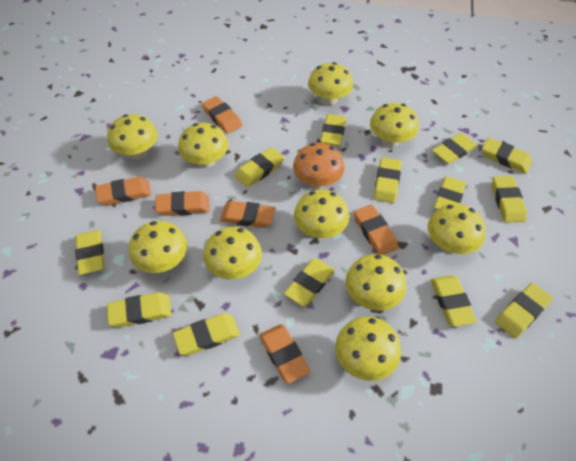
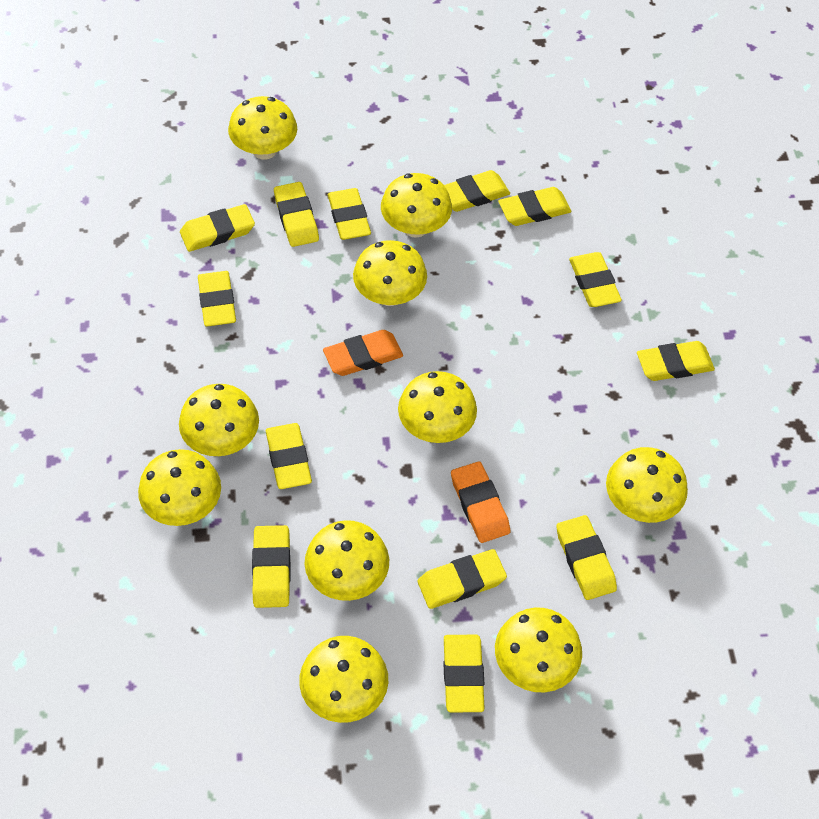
orange eraser: [95,177,151,205] [155,191,210,216] [202,96,242,134] [220,201,275,228] [259,324,311,384] [354,205,398,255] = 6 -> [323,330,403,376] [451,461,510,543] = 2
orange mushroom: [293,143,345,189] = 1 -> none = 0

